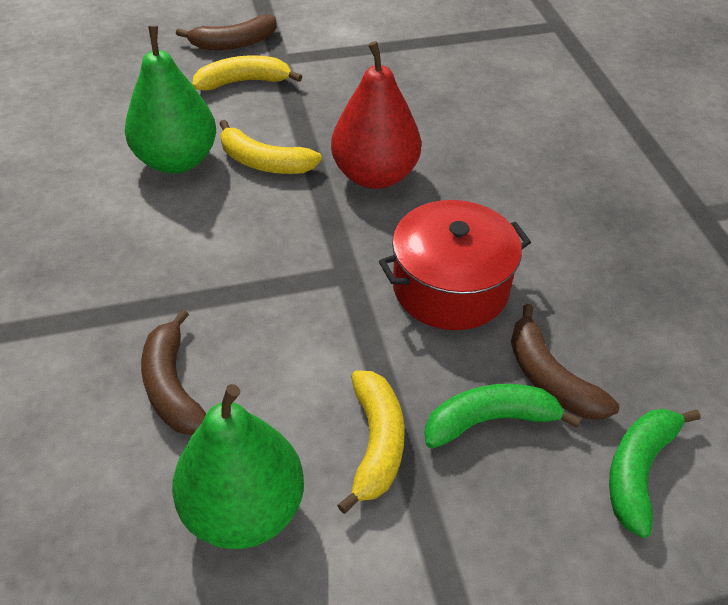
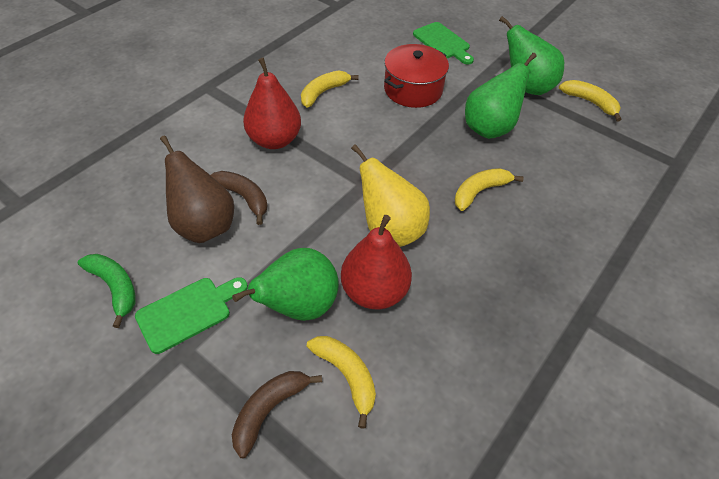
brown banana: [141,309,206,435] [176,15,277,50] [511,304,619,420] = 3 -> [211,171,268,225] [232,371,322,458] = 2
brown pear: none = 0 -> [160,135,234,243] = 1
green banana: [424,384,581,449] [609,409,700,538] = 2 -> [77,254,135,328] = 1
green cutting board: none = 0 -> [135,277,248,354] [413,22,474,65] = 2
green pear: [125,26,216,174] [172,384,304,549] = 2 -> [232,248,339,321] [465,53,537,139] [499,16,564,95] = 3
red pear: [331,41,421,189] = 1 -> [243,58,301,149] [341,215,412,309] = 2
yellow banana: [192,56,302,91] [220,120,322,174] [337,370,405,514] = 3 -> [301,71,359,108] [307,336,376,429] [455,168,524,211] [559,80,622,122] = 4
yellow pear: none = 0 -> [351,144,430,247] = 1

